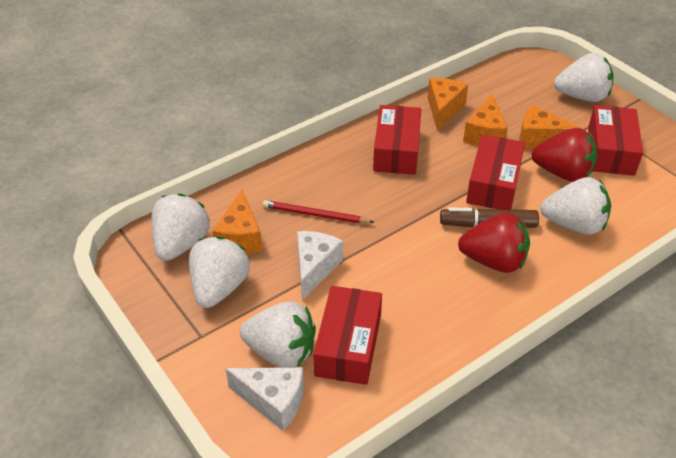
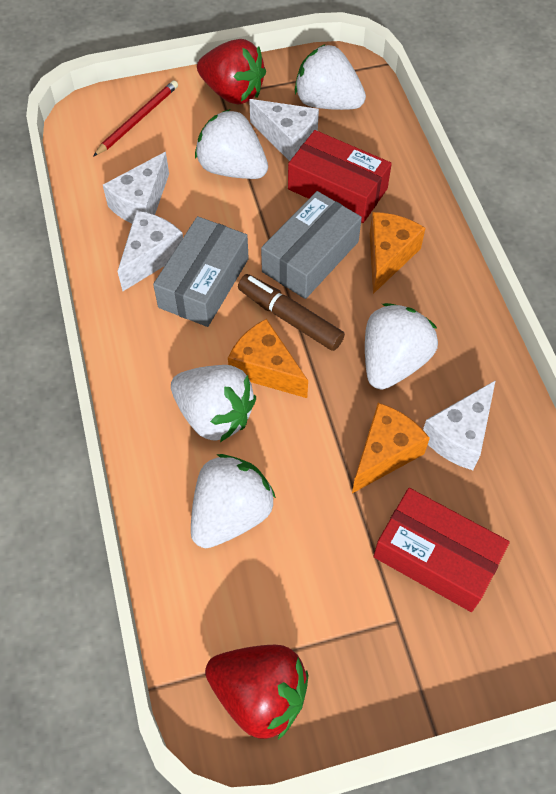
grey box: none = 0 -> [153,216,249,327] [261,191,362,299] = 2
orange cheese: [212,190,262,254] [428,78,468,131] [463,94,508,146] [519,105,580,148] = 4 -> [228,318,308,398] [352,403,430,493] [370,212,425,294] = 3
red box: [313,286,382,385] [373,105,421,175] [466,135,525,210] [588,105,643,176] = 4 -> [288,130,392,223] [373,488,510,612] = 2
white cheese: [226,367,304,431] [297,231,343,301] = 2 -> [103,152,169,223] [117,211,183,291] [249,99,319,161] [423,380,496,470] = 4

